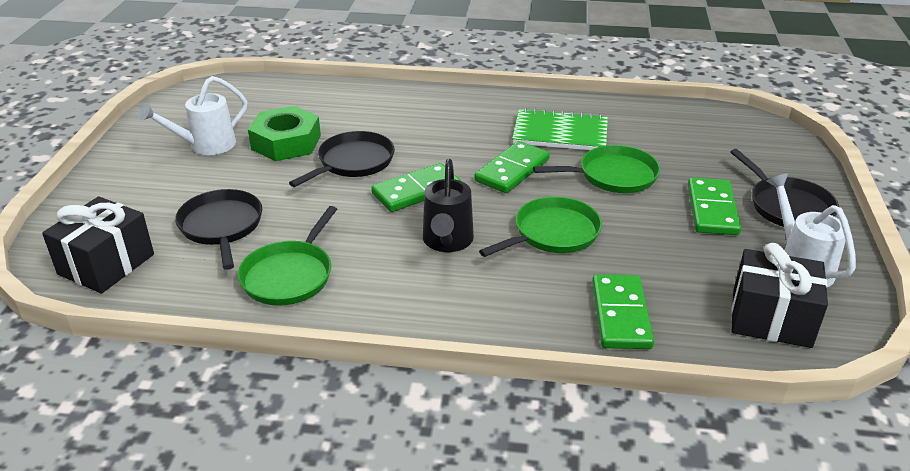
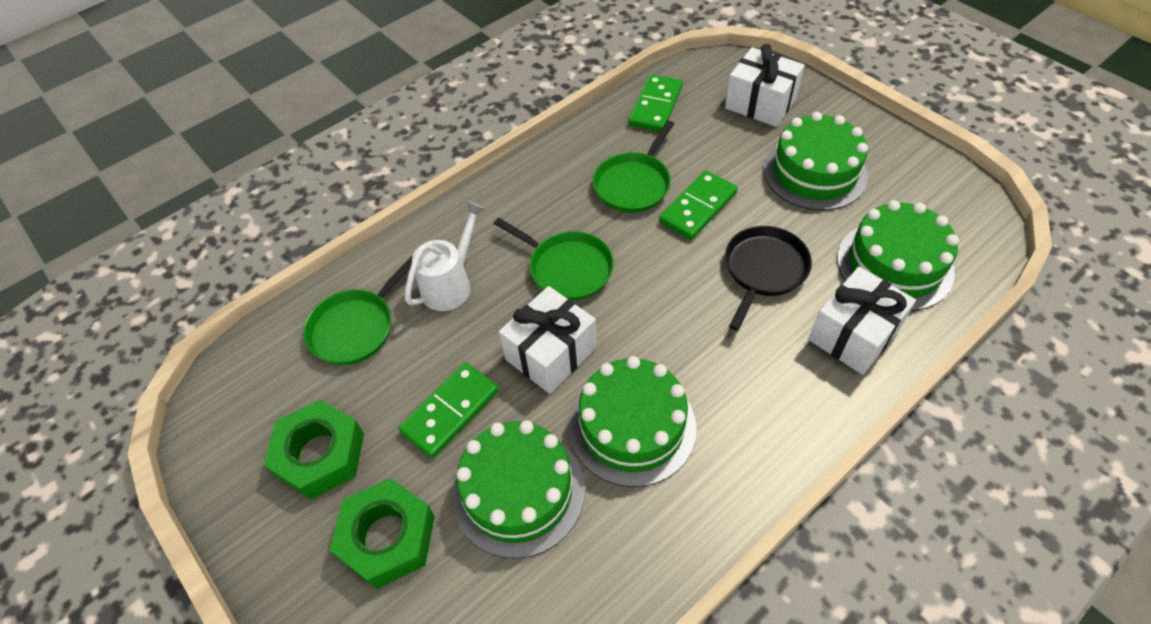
black gift: [42,196,154,293] [731,243,828,348] = 2 -> none = 0
black pan: [175,189,262,270] [289,131,395,187] [730,149,839,227] = 3 -> [725,226,812,331] = 1
black watering can: [423,159,474,252] = 1 -> none = 0
green cake: none = 0 -> [452,420,585,559] [569,356,697,487] [763,112,868,211] [837,200,959,311] = 4
green domino: [371,163,461,212] [474,141,550,193] [592,274,654,349] [688,178,741,235] = 4 -> [398,362,499,458] [628,74,683,132] [659,170,738,240] = 3
green notebook: [512,108,608,150] = 1 -> none = 0
green nut: [248,106,321,161] = 1 -> [264,400,364,500] [329,478,435,589] = 2
white gift: none = 0 -> [499,286,597,394] [725,44,805,127] [808,267,916,375] = 3
white watering can: [139,76,247,155] [767,174,856,287] = 2 -> [405,201,486,311] = 1

